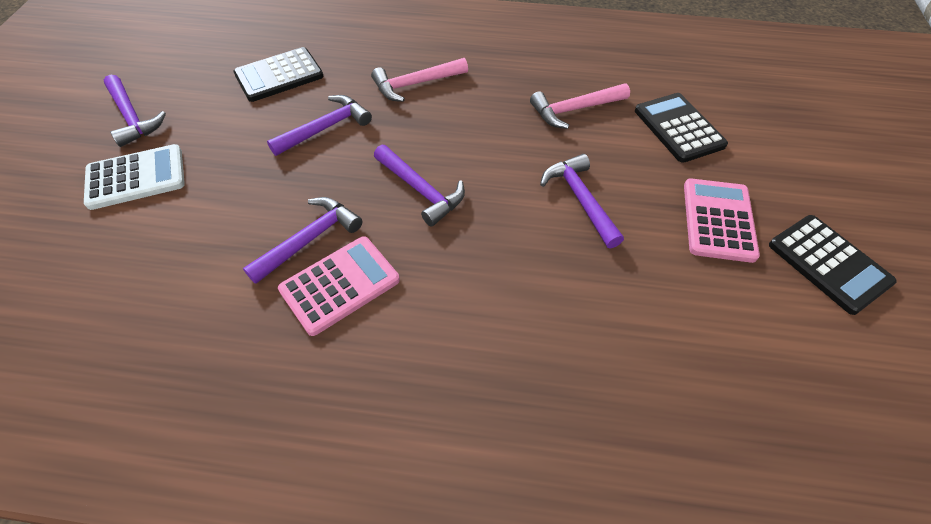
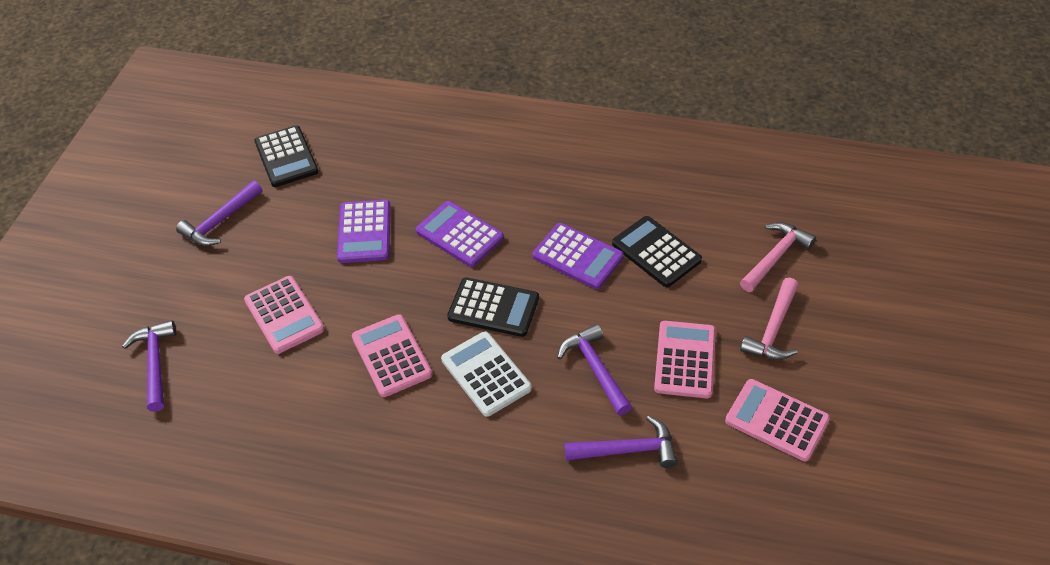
pink calculator: [278,236,400,336] [684,178,760,263] = 2 -> [244,276,324,354] [352,314,432,397] [654,321,716,398] [725,379,830,461] = 4
purple calculator: none = 0 -> [337,200,391,263] [416,201,504,267] [532,223,624,289] = 3
purple hammer: [104,75,166,147] [243,197,362,284] [267,95,372,156] [374,145,465,227] [540,154,624,249] = 5 -> [122,320,176,412] [176,181,262,246] [557,324,632,415] [564,416,677,468] = 4

